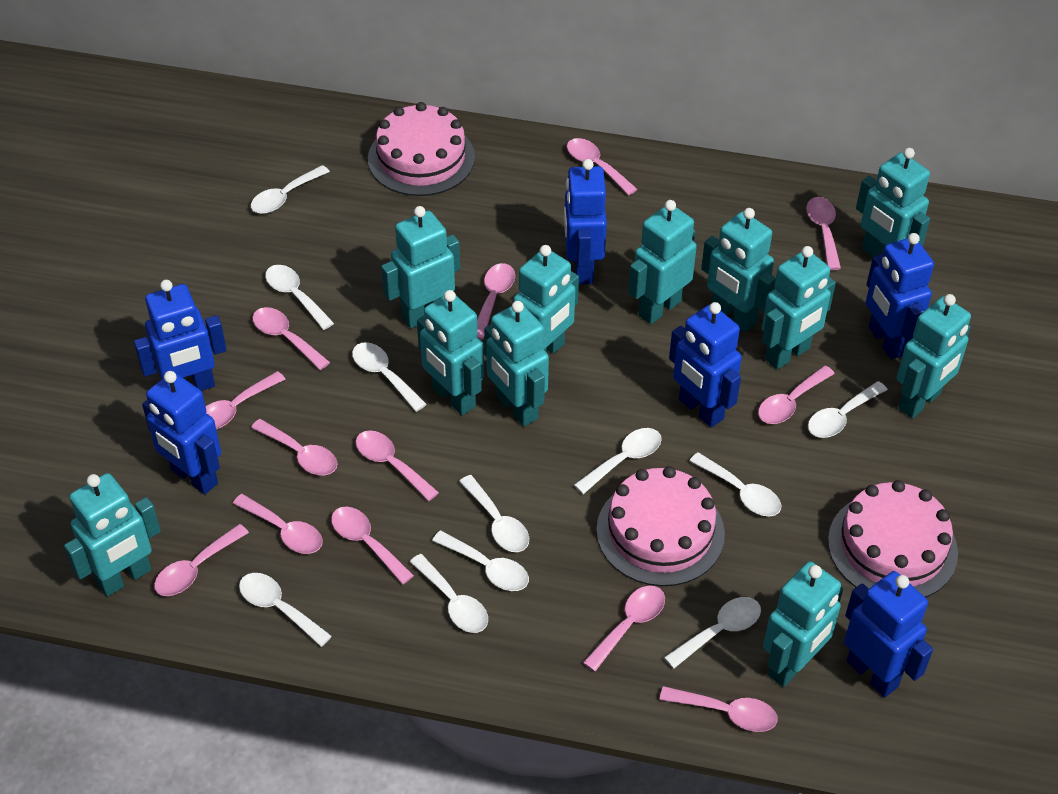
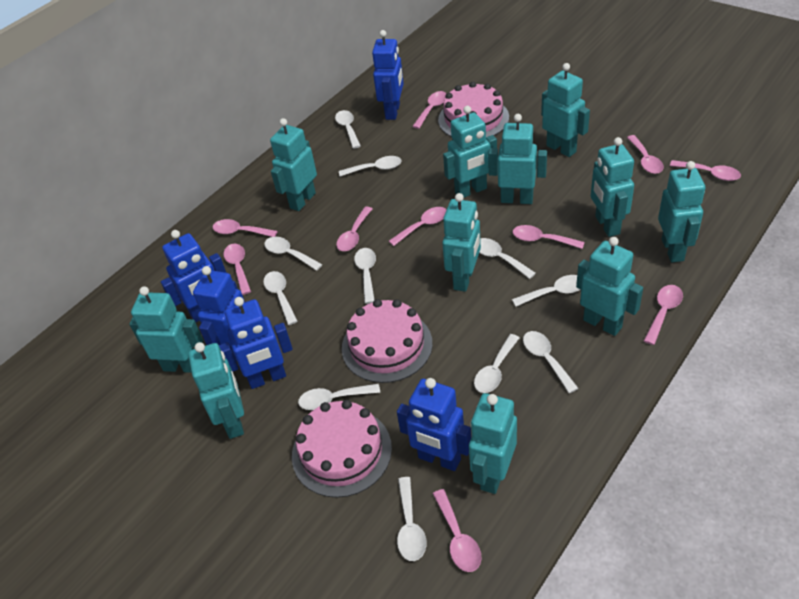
blue robot: [134,280,226,391] [142,371,221,494] [564,159,607,284] [669,302,742,427] [844,571,933,697] [866,233,934,359] = 6 -> [161,230,226,322] [193,266,245,361] [219,297,293,389] [372,30,404,120] [397,378,471,471] = 5
pink spoon: [154,524,249,596] [206,371,286,429] [233,494,323,554] [251,419,337,475] [252,307,330,370] [331,507,414,585] [355,430,439,501] [477,263,515,340] [567,138,637,195] [583,586,665,672] [659,686,778,732] [758,365,835,424] [806,197,841,270] = 13 -> [212,219,278,237] [224,243,251,295] [336,207,373,251] [389,207,446,246] [412,91,447,129] [433,489,481,572] [513,225,584,249] [627,135,664,174] [644,285,683,345] [670,160,741,181] = 10

